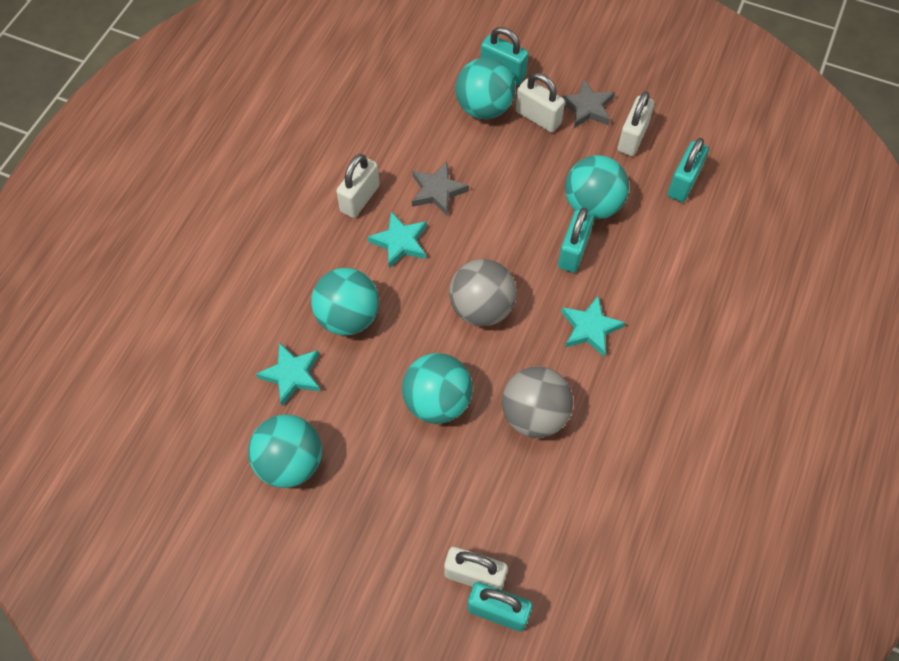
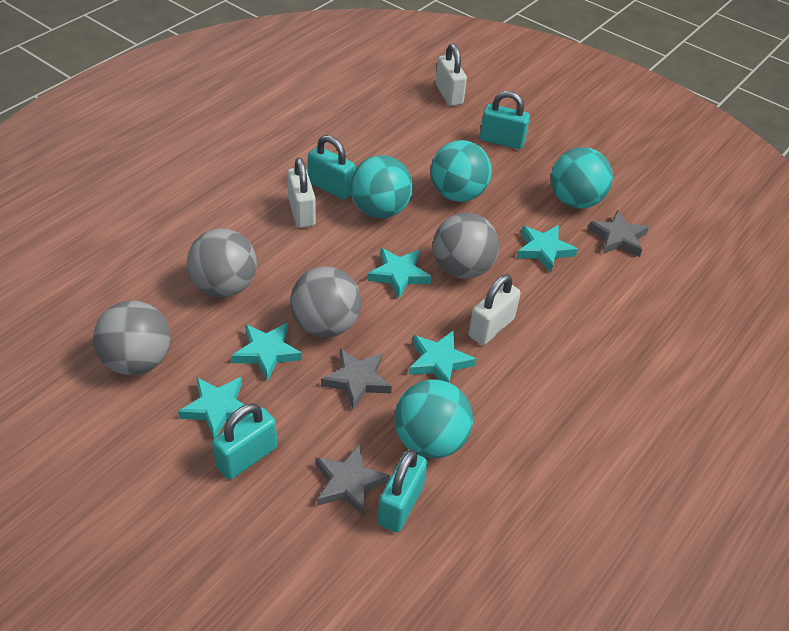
grey ball: [449,259,517,326] [502,366,573,438] = 2 -> [93,300,171,375] [187,228,257,297] [290,266,361,338] [433,213,499,279] = 4
grey star: [412,162,469,216] [560,79,615,128] = 2 -> [316,444,390,517] [321,349,392,410] [588,210,649,257] = 3
turquoise ball: [248,414,322,488] [311,268,379,335] [402,353,473,424] [455,58,516,119] [565,155,629,219] = 5 -> [350,155,413,218] [394,380,473,458] [431,140,492,202] [551,147,613,209] = 4
turquoise star: [256,342,320,406] [368,212,427,269] [561,296,625,357] = 3 -> [178,377,250,438] [231,323,302,381] [367,248,432,298] [409,330,476,383] [517,225,578,272] = 5
white padlock: [336,154,380,218] [444,547,508,590] [516,73,565,132] [617,91,655,156] = 4 -> [287,158,316,228] [435,44,467,106] [468,274,521,345] = 3

